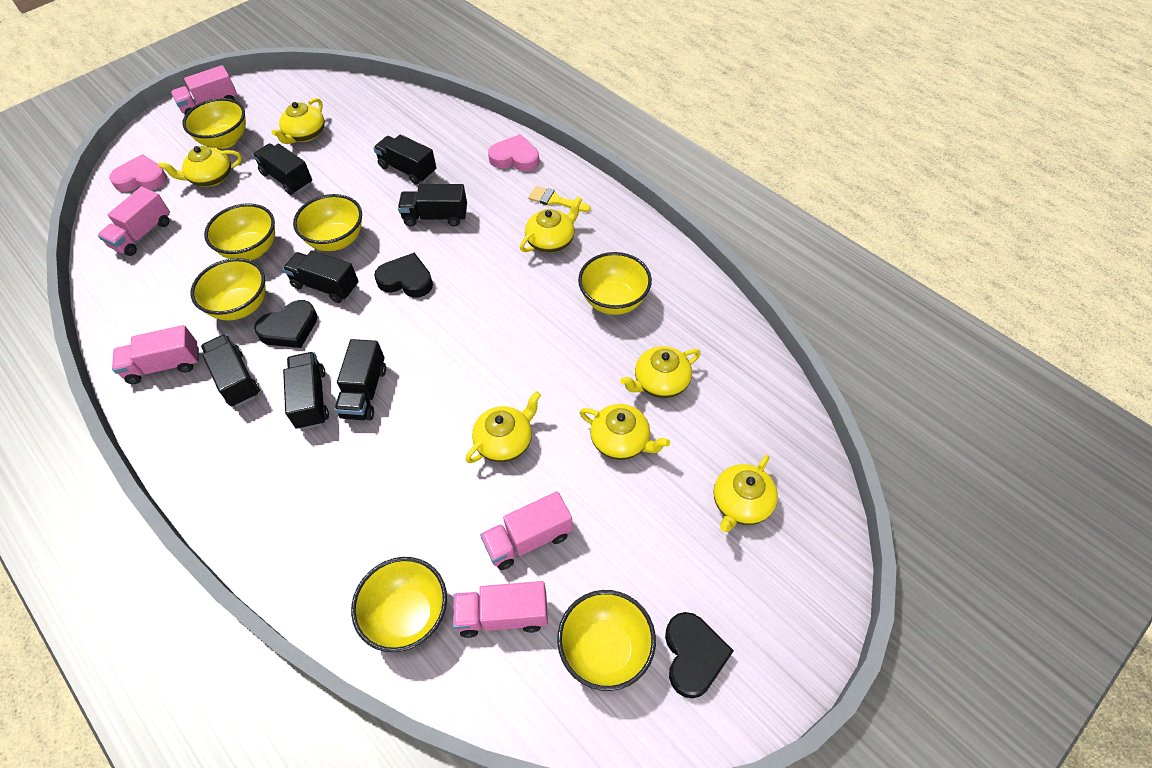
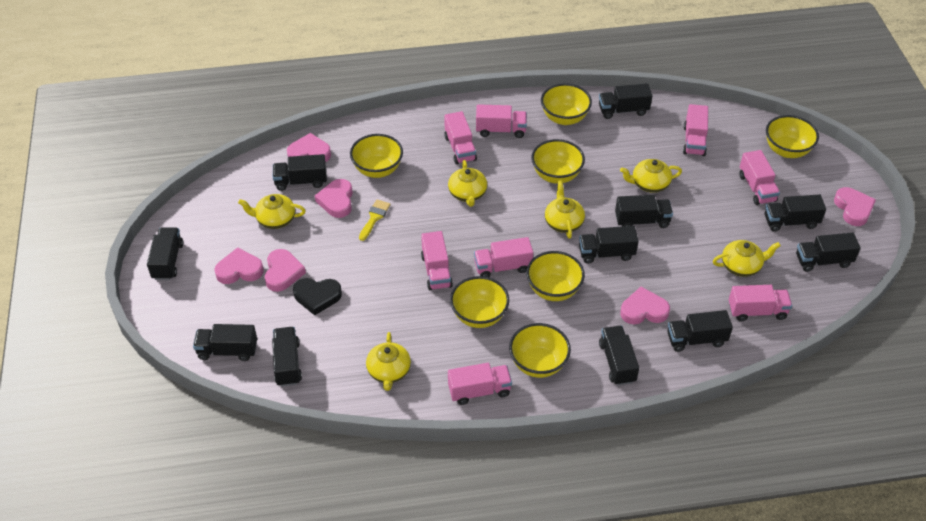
black heart: [254,300,317,348] [374,253,433,298] [665,612,734,698] = 3 -> [293,278,342,315] = 1
black truck: [201,334,260,407] [253,143,312,195] [283,250,359,303] [283,352,329,430] [334,339,386,421] [373,134,437,185] [398,184,467,227] = 7 -> [147,227,183,280] [193,324,257,361] [272,327,302,387] [273,154,327,191] [579,226,639,264] [599,83,652,119] [599,326,639,386] [615,195,673,228] [667,310,733,352] [765,194,826,232] [796,233,861,272] = 11
pink heart: [109,154,167,192] [488,134,539,171] = 2 -> [214,247,264,284] [265,249,306,292] [287,133,331,162] [315,179,353,218] [620,287,670,324] [834,187,876,226] = 6
pink truck: [98,187,170,256] [112,325,199,384] [171,65,237,115] [453,581,548,638] [480,491,573,570] = 5 -> [421,231,453,290] [444,111,477,165] [448,363,512,405] [474,237,533,277] [476,104,527,138] [683,104,708,156] [729,285,792,321] [739,150,780,205] = 8
yellow teapot: [159,146,242,187] [272,98,325,144] [466,391,541,463] [520,196,583,253] [580,404,670,460] [620,346,701,398] [714,455,778,532] = 7 -> [238,194,306,229] [366,332,411,391] [448,160,487,207] [545,180,585,239] [620,159,682,193] [713,240,781,277] = 6

